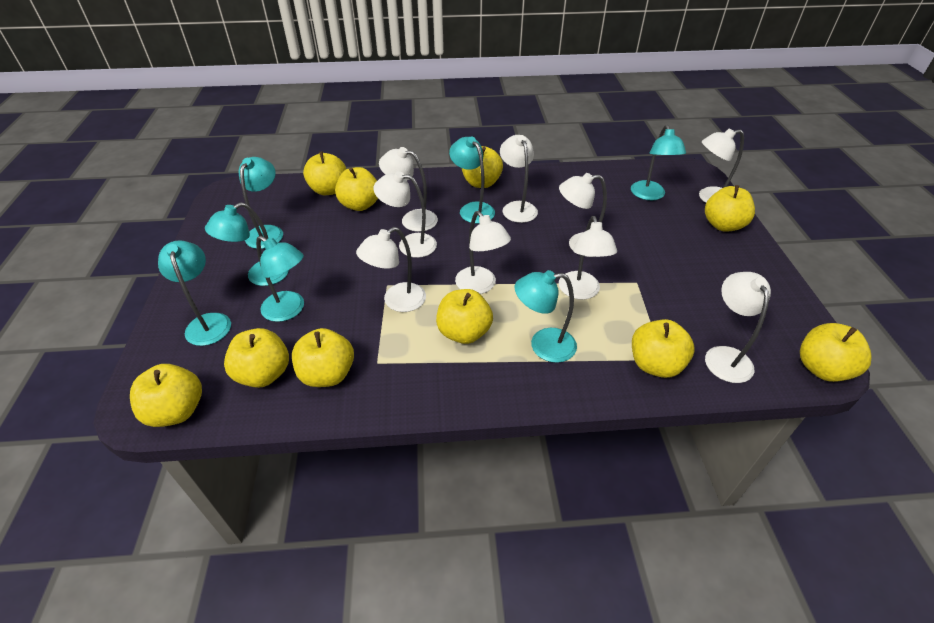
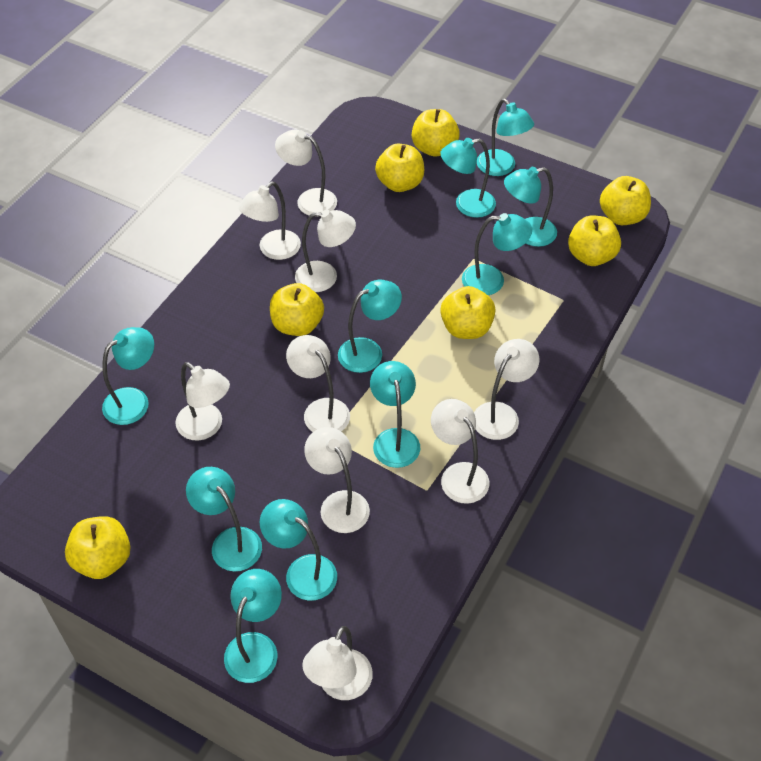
turquoise lamp: [158,240,231,346] [205,202,289,286] [239,157,283,249] [256,236,304,322] [449,137,495,224] [515,270,577,363] [631,125,686,200] = 7 -> [102,327,154,425] [186,467,262,572] [224,569,282,683] [260,499,337,601] [338,280,402,373] [370,361,420,468] [441,138,496,218] [462,213,532,295] [477,99,534,176] [504,167,557,247] = 10
yellow apple: [130,364,202,427] [224,328,289,388] [292,328,354,387] [303,151,346,195] [335,167,378,211] [436,289,493,344] [462,146,503,188] [632,319,694,378] [705,185,755,232] [800,323,872,382] = 10 -> [65,516,131,579] [270,283,324,336] [375,144,424,192] [412,109,460,157] [440,286,496,339] [568,216,621,266] [600,176,651,225] = 7

